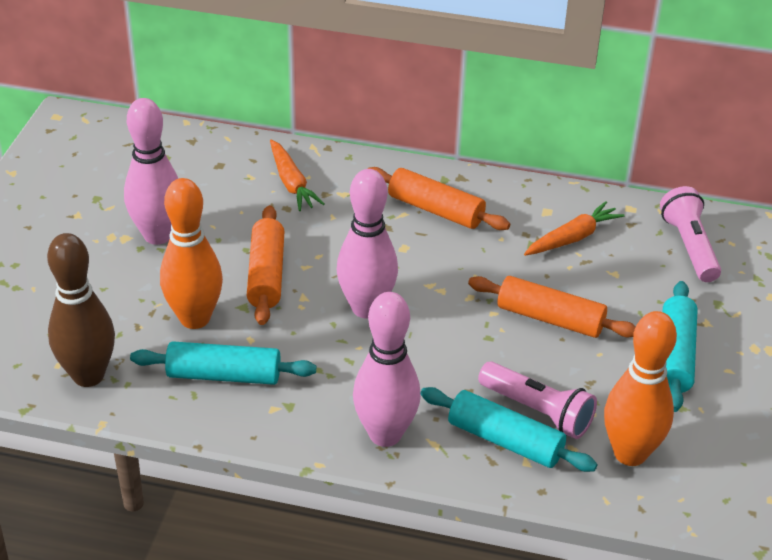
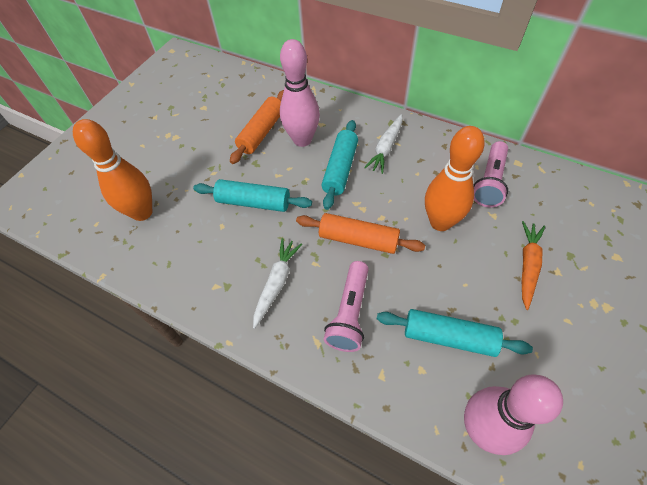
brown bowling pin: [47,233,115,387] = 1 -> none = 0
orange carrot: [270,140,325,211] [524,201,625,256] = 2 -> [522,221,545,310] = 1
orange rolling pin: [247,205,285,325] [367,167,510,230] [468,276,636,338] = 3 -> [230,90,284,164] [296,213,425,254] = 2
pink bowling pin: [124,98,179,245] [337,169,398,319] [353,292,421,447] = 3 -> [280,39,320,147] [464,374,563,455] = 2
white carrot: none = 0 -> [253,238,302,329] [364,114,403,174] = 2

